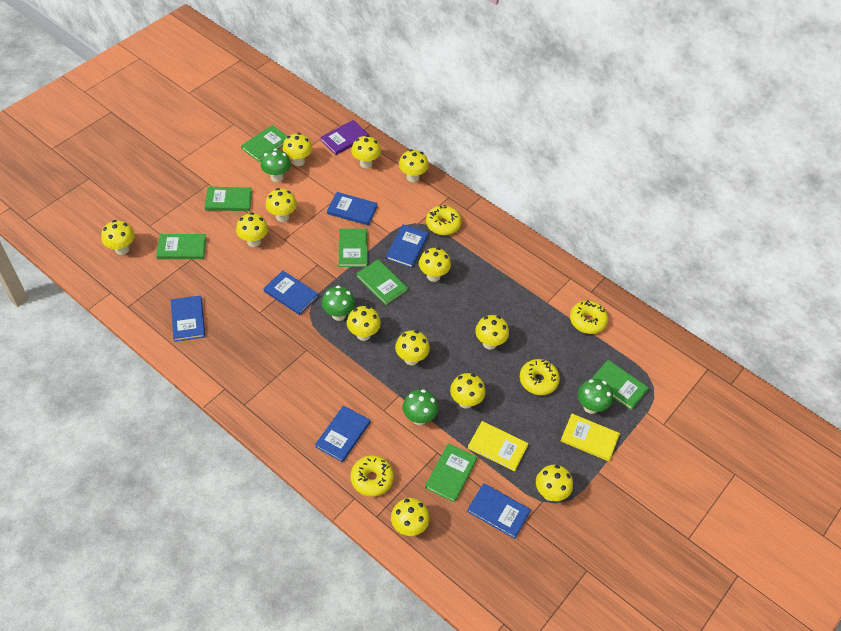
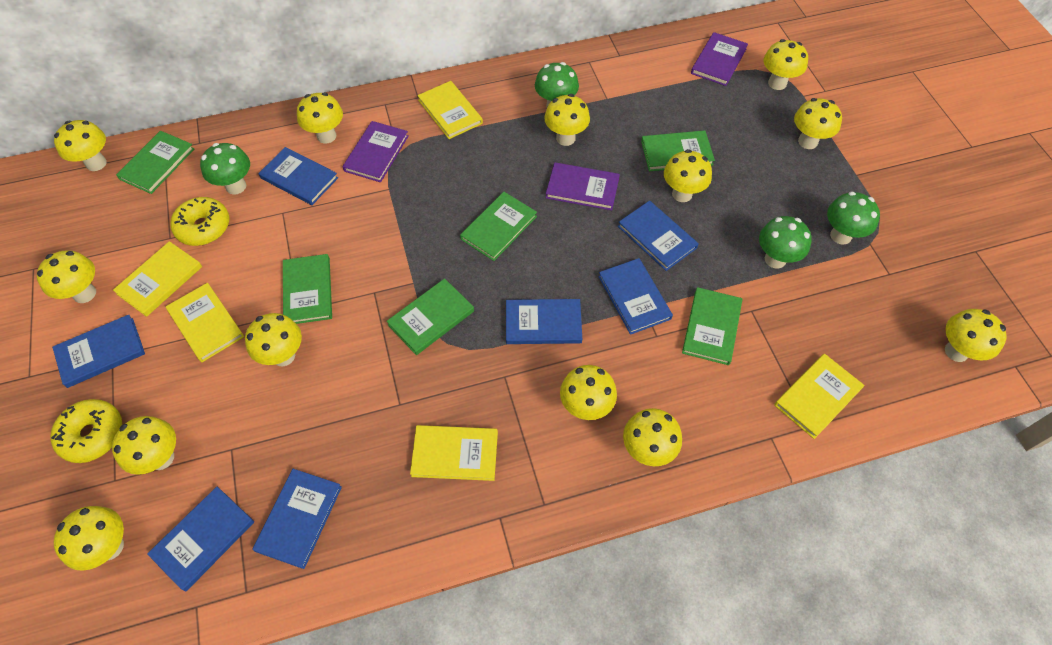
blue book: [171,295,205,342] [264,271,319,315] [315,405,370,462] [327,192,378,226] [386,224,428,268] [467,483,531,539] = 6 -> [52,315,145,388] [147,487,254,592] [252,469,342,569] [258,147,338,205] [506,299,582,344] [598,258,673,335] [618,201,699,271] = 7
green book: [156,234,207,259] [205,187,252,211] [241,125,287,162] [339,229,368,267] [356,259,408,305] [425,443,477,503] [591,360,649,410] = 7 -> [116,131,194,194] [283,254,332,324] [387,278,474,355] [460,192,537,261] [641,130,715,171] [682,287,742,365] = 6
purple book: [320,120,369,155] = 1 -> [343,121,409,182] [546,162,620,210] [691,32,748,86] = 3
yellow book: [468,421,529,471] [561,414,620,461] = 2 -> [113,241,202,317] [166,283,244,362] [410,425,498,481] [418,81,483,139] [774,354,865,439] = 5
yellow donut: [351,455,394,497] [426,205,462,235] [520,359,560,395] [570,300,608,334] = 4 -> [50,399,122,463] [170,197,229,246] = 2

